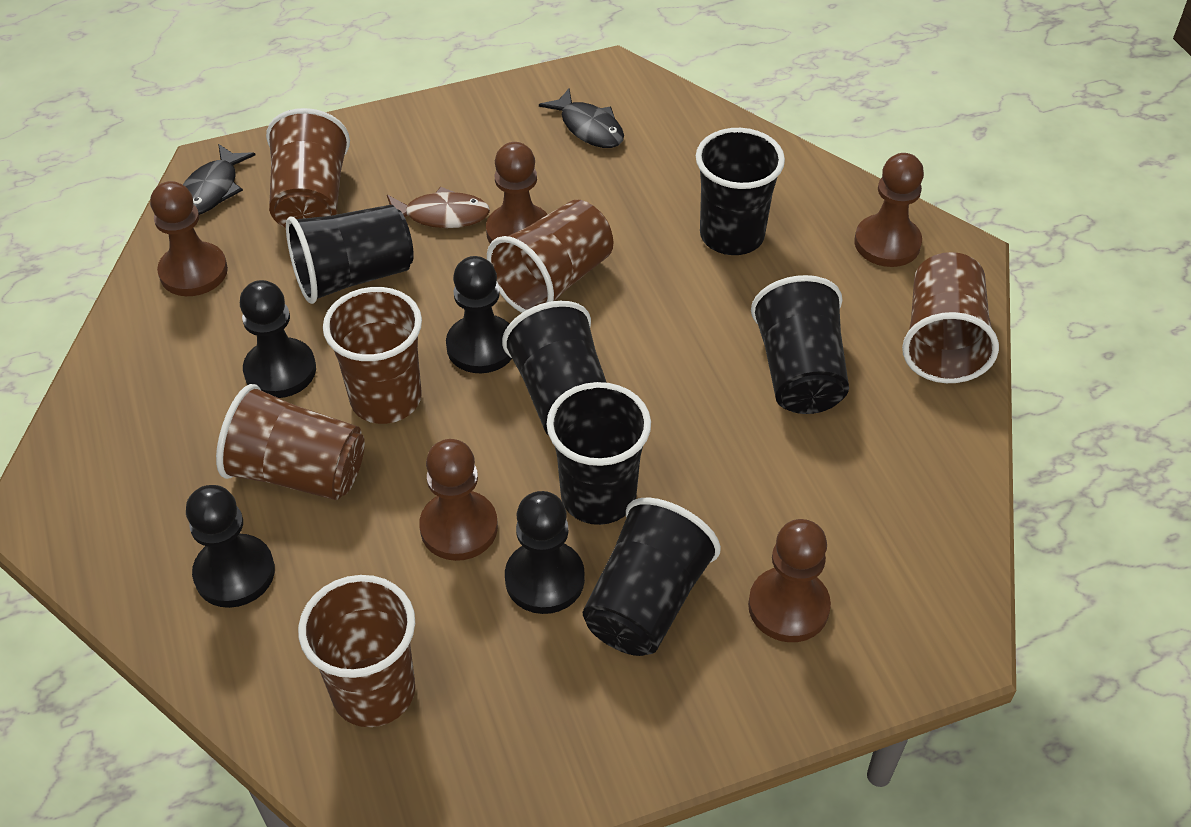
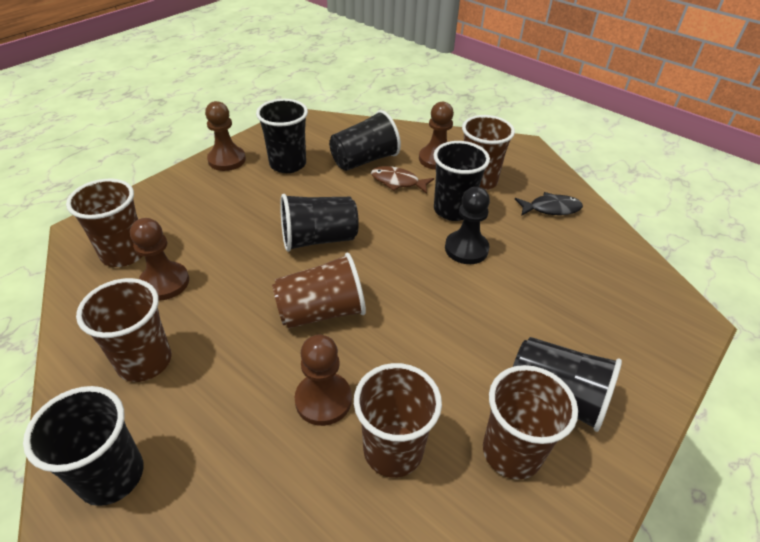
black fish: [183,144,256,215] [539,88,624,148] = 2 -> [515,192,583,216] = 1
black pawn: [186,485,275,608] [240,280,316,398] [446,256,512,373] [505,491,585,614] = 4 -> [445,187,490,264] = 1
brown pawn: [150,181,228,296] [419,439,498,561] [486,142,548,244] [748,519,831,642] [854,153,924,267] = 5 -> [130,218,189,300] [205,101,246,171] [294,335,352,426] [419,102,454,170] = 4

